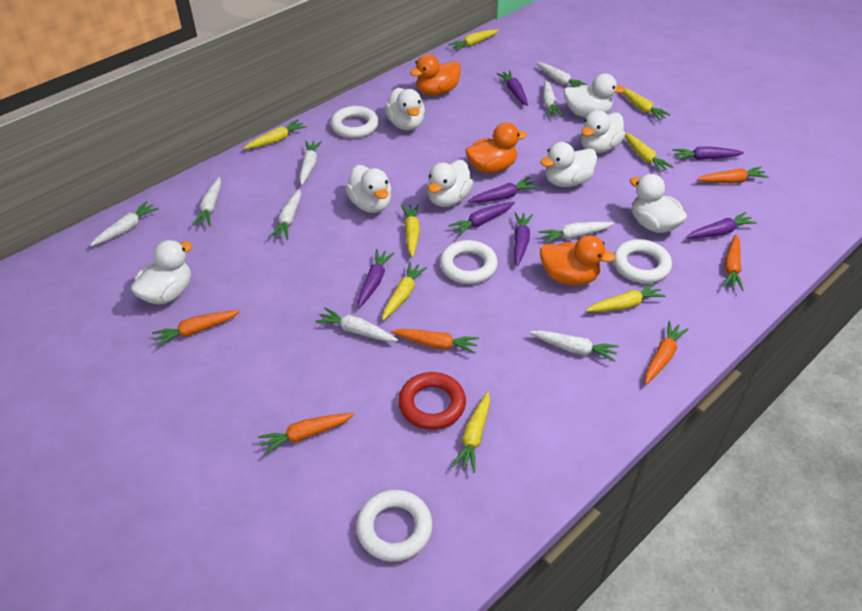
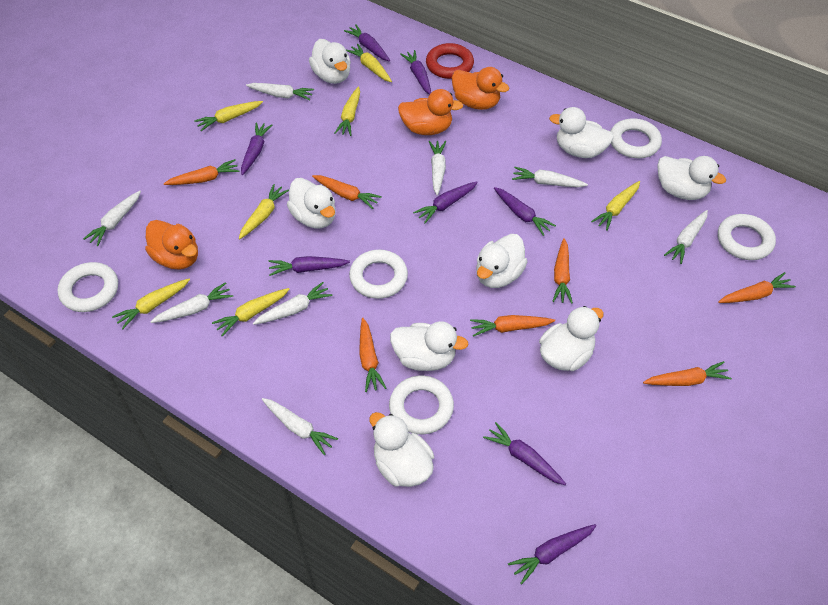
orange carrot: [152,310,240,347] [258,413,354,455] [391,329,479,354] [645,321,689,384] [696,167,769,183] [723,235,744,291] = 6 -> [164,159,239,185] [312,175,382,209] [359,318,386,392] [470,315,555,337] [552,238,573,304] [643,361,732,386] [718,272,796,303] = 7
purple carrot: [358,249,395,308] [448,202,515,236] [468,177,538,203] [496,71,528,106] [514,212,533,266] [672,146,744,160] [686,212,757,238] = 7 -> [241,122,272,175] [269,256,350,276] [344,25,390,61] [400,50,431,95] [413,181,478,223] [483,422,566,485] [494,187,556,236] [508,524,597,584] = 8
white carrot: [90,201,159,246] [192,177,221,226] [270,189,301,240] [299,141,322,185] [315,307,398,342] [530,330,619,362] [536,62,587,87] [539,222,614,244] [543,80,563,117] = 9 -> [83,191,141,246] [150,282,233,323] [246,83,314,100] [253,282,332,325] [262,398,338,455] [429,141,446,195] [512,167,588,187] [664,210,708,264] = 8
white ring: [331,106,379,138] [356,490,433,562] [440,240,498,284] [614,239,672,283] = 4 -> [58,262,118,312] [349,250,408,299] [389,376,454,434] [611,118,662,158] [718,214,776,260] = 5
yellow carrot: [243,120,307,149] [382,262,427,320] [401,204,420,257] [448,29,499,51] [451,392,490,473] [586,283,666,312] [622,88,671,121] [625,133,673,173] = 8 -> [112,279,190,329] [194,101,263,131] [212,288,290,336] [239,184,289,239] [334,87,360,136] [346,44,392,82] [591,181,640,231] = 7

